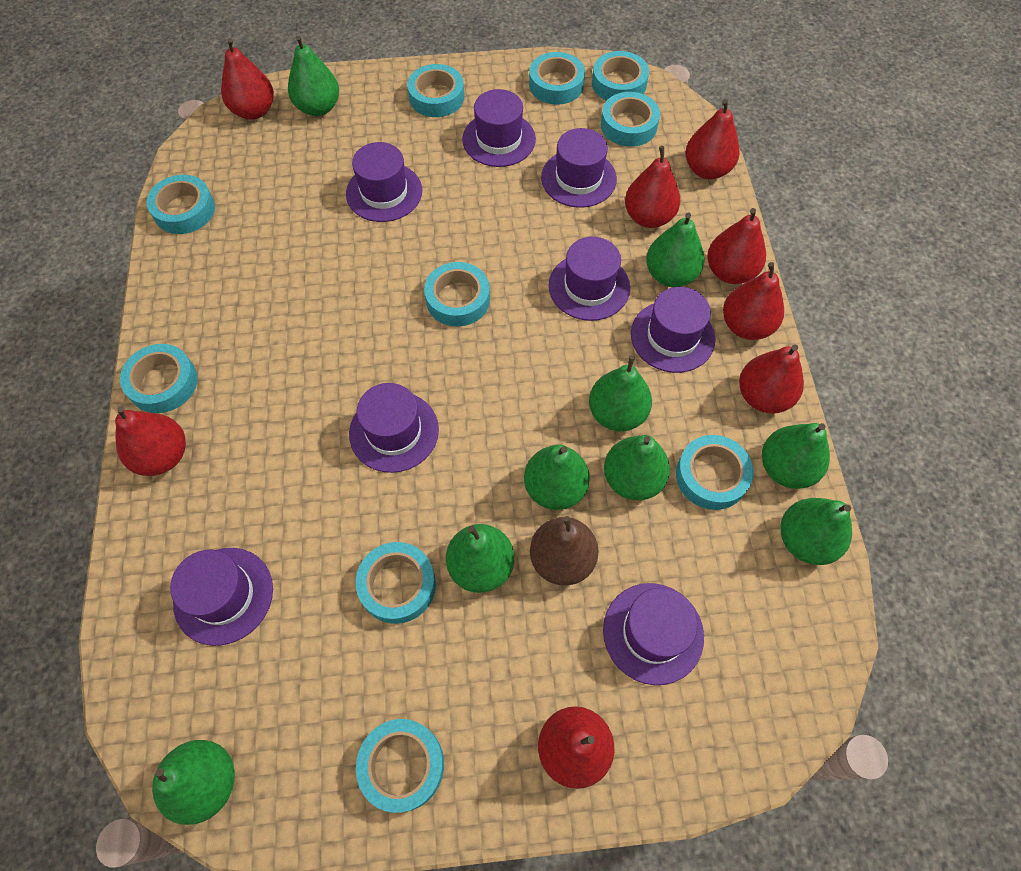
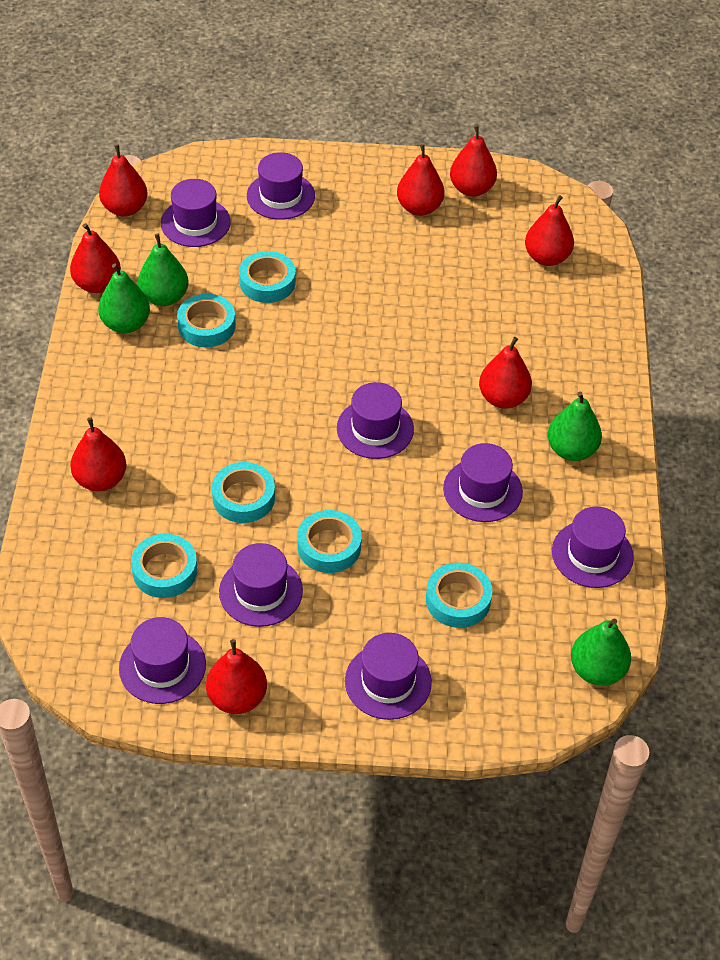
brown pear: [530,516,598,585] = 1 -> none = 0
green pear: [152,740,235,825] [288,35,339,116] [446,524,514,593] [524,445,590,510] [589,355,652,431] [604,435,670,501] [646,213,704,287] [762,423,830,489] [781,498,852,565] = 9 -> [98,264,150,333] [138,234,189,306] [548,392,602,461] [571,619,631,686] = 4
turquoise tape: [120,344,198,413] [146,175,215,234] [356,542,436,624] [356,719,444,813] [407,64,464,117] [424,262,490,327] [529,52,585,105] [592,51,649,101] [601,92,660,147] [676,435,754,510] = 10 -> [131,534,198,598] [177,294,236,347] [212,462,275,523] [239,251,296,303] [298,510,362,573] [426,563,492,628] = 6

